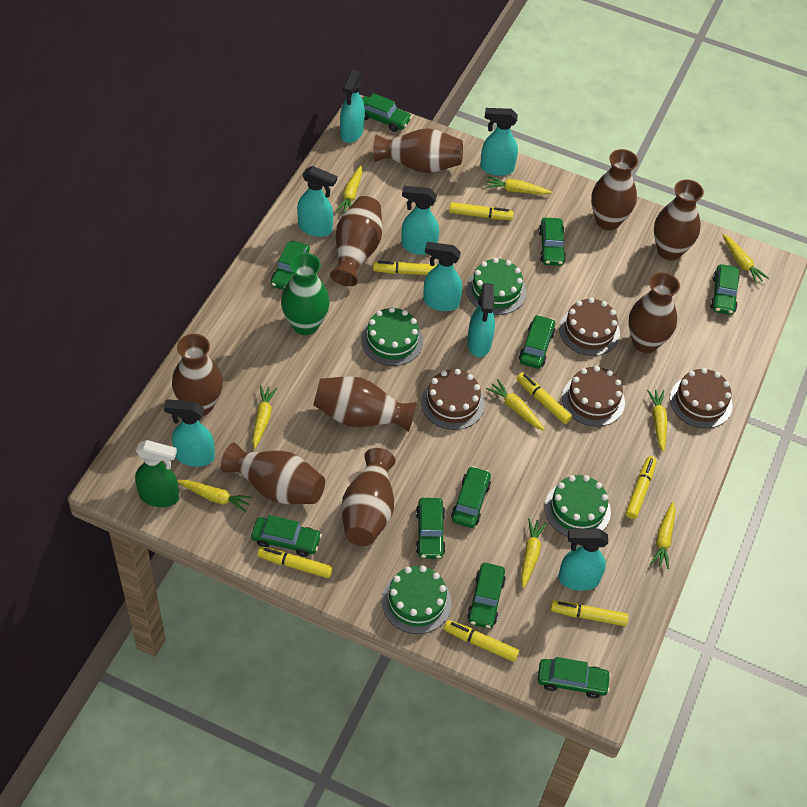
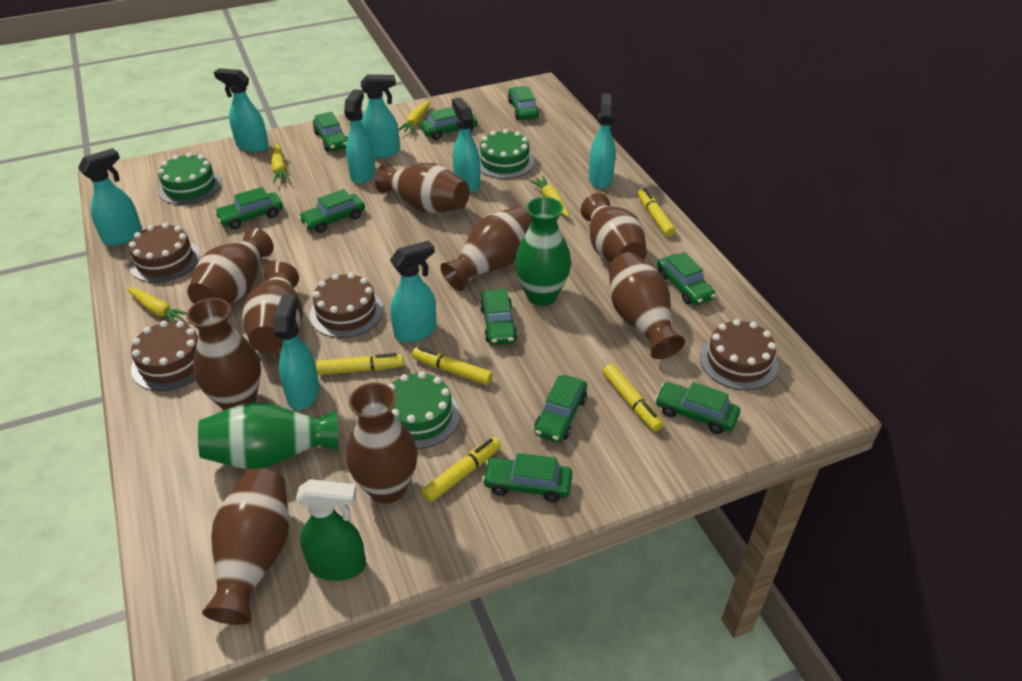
green cake: [361,307,423,366] [382,566,452,634] [466,258,526,315] [544,475,611,537] = 4 -> [158,153,222,205] [388,371,460,449] [479,129,534,179] = 3
green vase: [281,253,330,335] = 1 -> [198,402,338,469] [515,197,571,306] = 2
yellow carrot: [178,480,253,512] [252,385,278,449] [336,165,362,213] [486,176,552,195] [486,379,545,431] [521,518,547,589] [647,390,668,452] [651,501,676,569] [722,234,769,284] = 9 -> [127,288,187,322] [271,144,290,183] [398,100,430,134] [529,176,570,217] = 4
yellow marker: [258,546,333,578] [373,261,437,275] [444,620,519,662] [449,202,514,220] [516,372,572,424] [551,600,629,626] [626,456,657,519] = 7 -> [316,353,404,375] [412,347,493,385] [421,437,501,502] [602,364,663,431] [638,188,676,237] = 5

